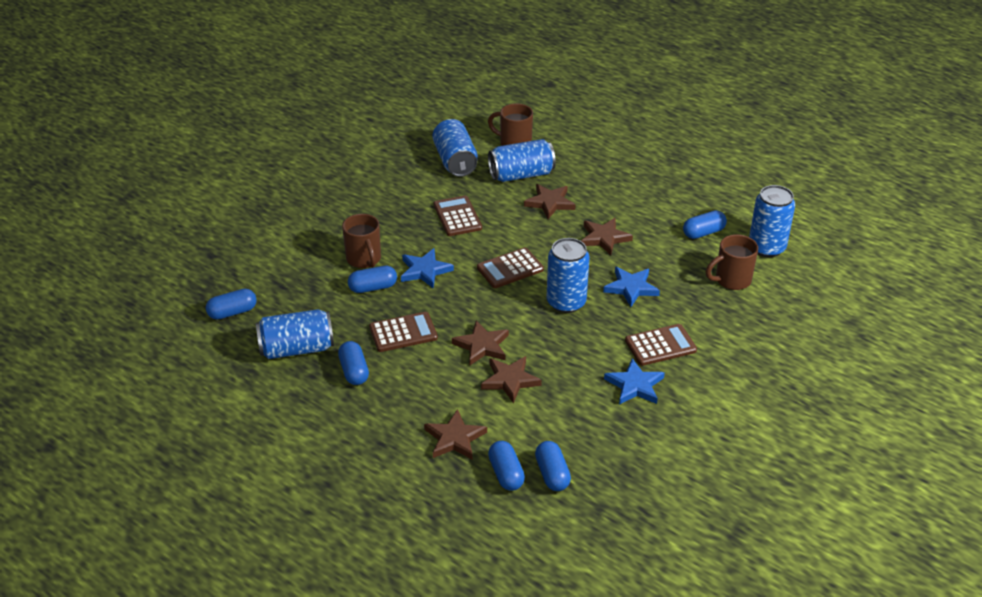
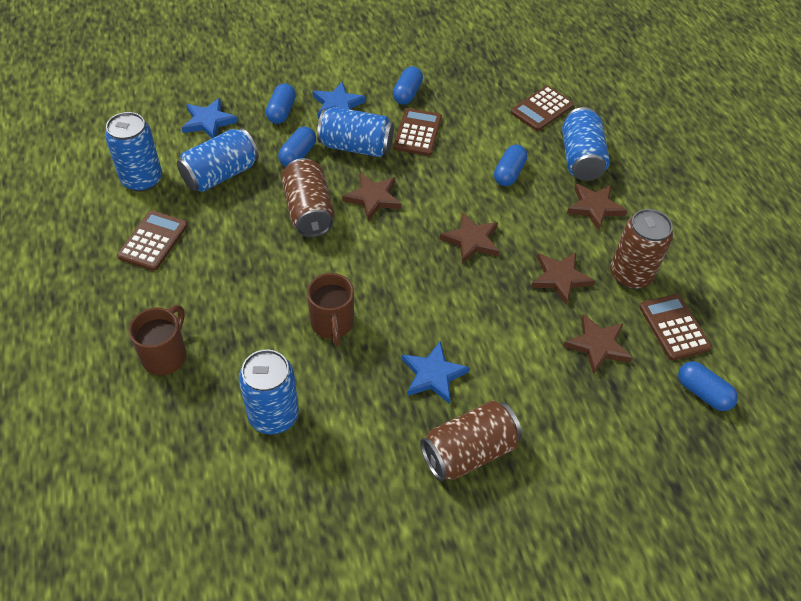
blue capsule: [206,289,257,320] [338,341,369,385] [348,266,397,293] [488,441,525,491] [535,441,571,491] [683,210,727,239] = 6 -> [266,83,296,124] [278,127,316,166] [393,66,423,105] [494,145,527,186] [678,361,738,411] = 5
brown can: none = 0 -> [281,158,335,237] [420,400,522,481] [610,209,673,289] = 3
brown mug: [342,214,381,268] [488,103,533,146] [706,234,758,290] = 3 -> [129,305,187,375] [307,273,354,346] = 2

